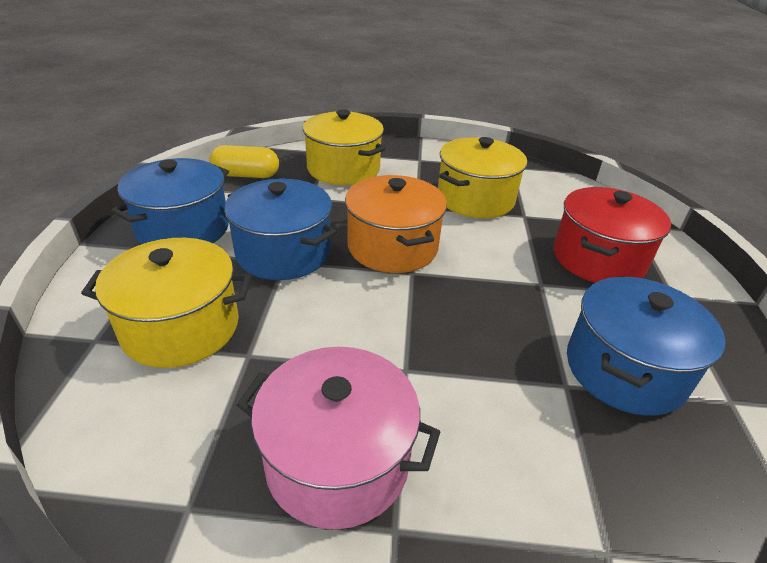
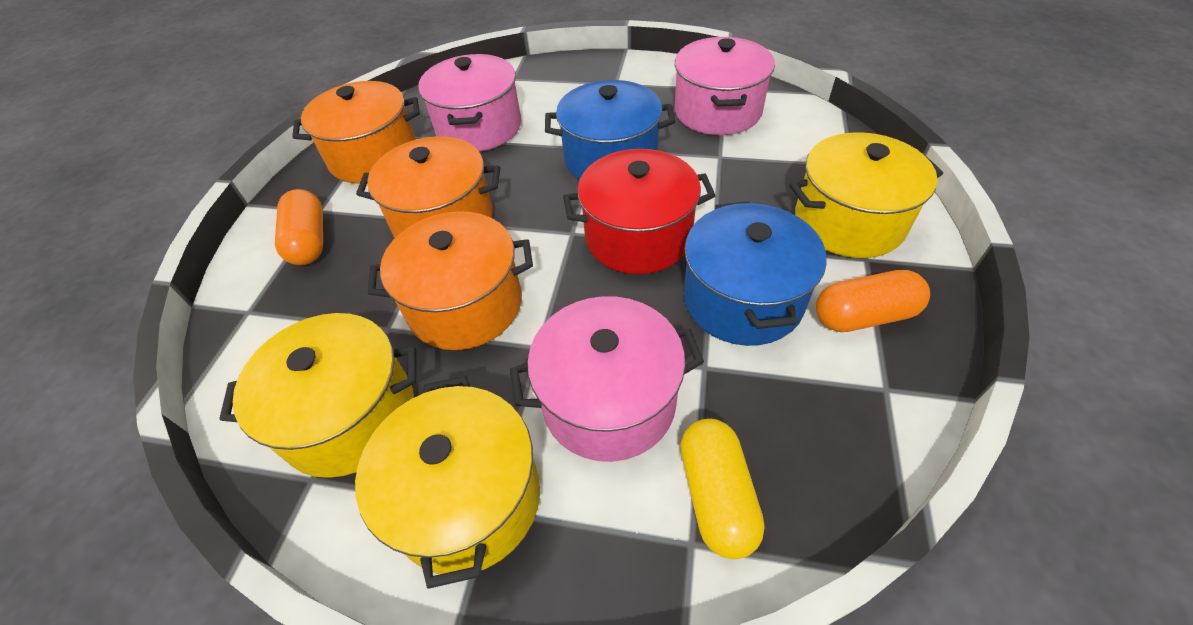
blue pot: [111,158,229,244] [224,178,336,280] [567,277,726,416] = 3 -> [545,80,675,180] [683,201,827,346] = 2
orange capsule: none = 0 -> [275,189,323,265] [816,270,930,332] = 2
orange pot: [345,175,447,273] = 1 -> [292,81,420,183] [356,137,500,238] [368,211,533,350] = 3
pink pot: [237,347,440,529] = 1 -> [418,54,521,151] [510,296,704,462] [674,37,775,135] = 3

